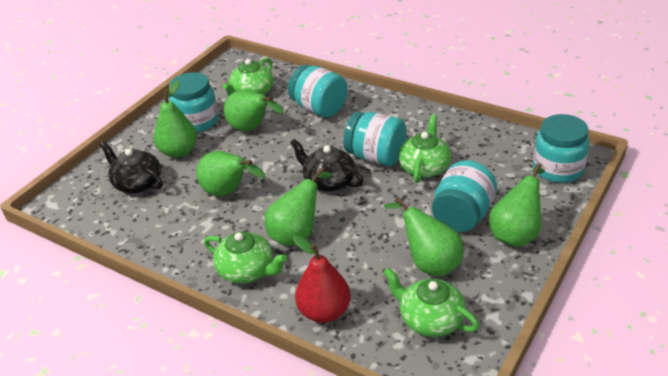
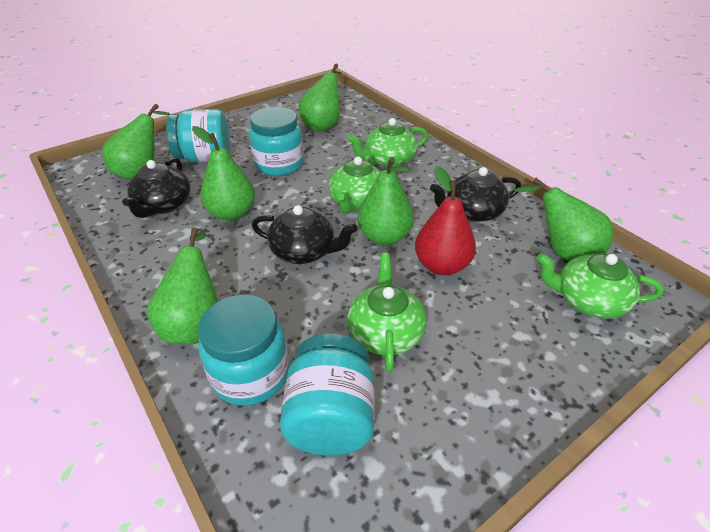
black teapot: [100,142,163,193] [290,139,363,191] = 2 -> [122,157,190,218] [252,205,358,264] [430,167,521,222] = 3
turquoise jar: [169,72,218,132] [288,64,348,117] [343,112,406,166] [432,160,497,232] [533,114,589,183] = 5 -> [166,109,230,162] [198,295,289,406] [249,107,303,176] [280,334,375,456] = 4

